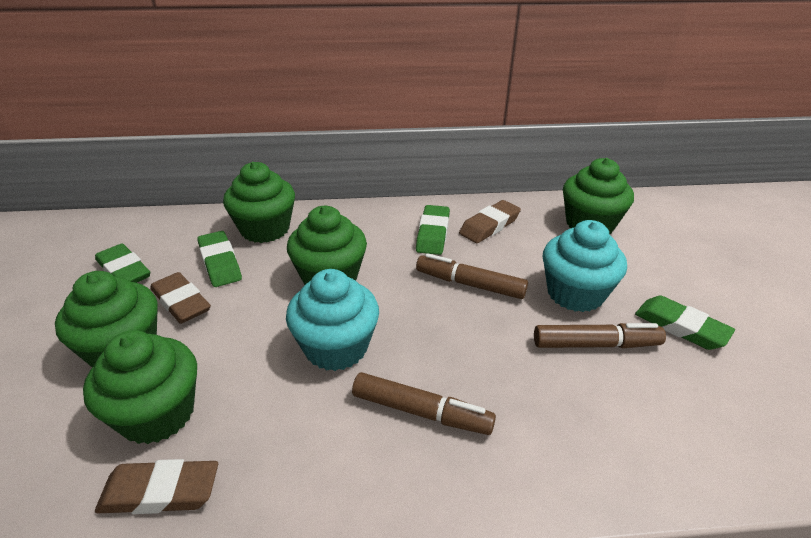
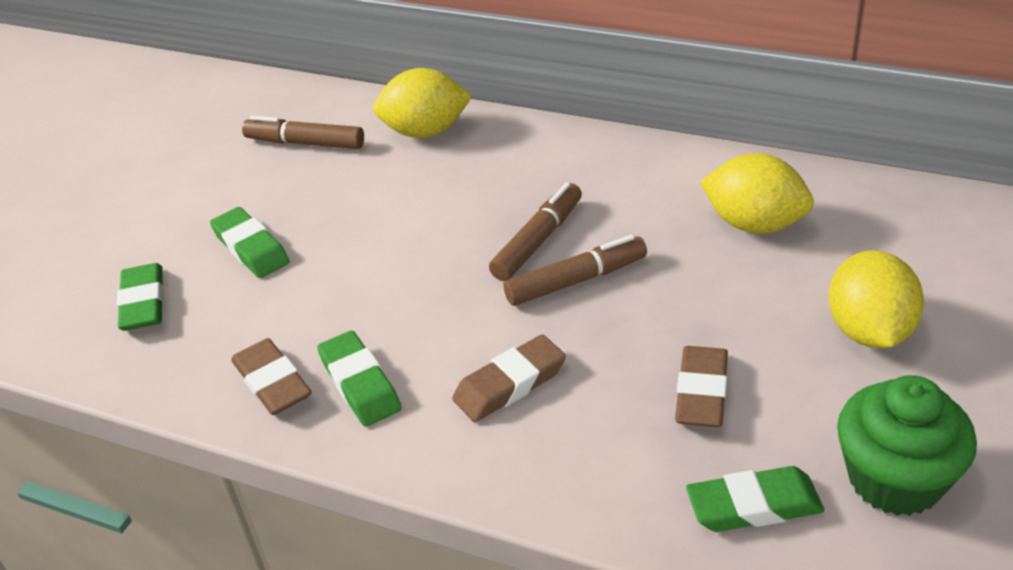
green cupcake: [55,271,158,368] [83,330,197,444] [223,162,295,243] [287,206,367,285] [563,158,634,234] = 5 -> [837,375,977,516] = 1
turquoise cupcake: [286,269,379,371] [543,220,627,312] = 2 -> none = 0
yellow lemon: none = 0 -> [373,68,472,138] [700,153,814,234] [829,250,924,348] = 3

